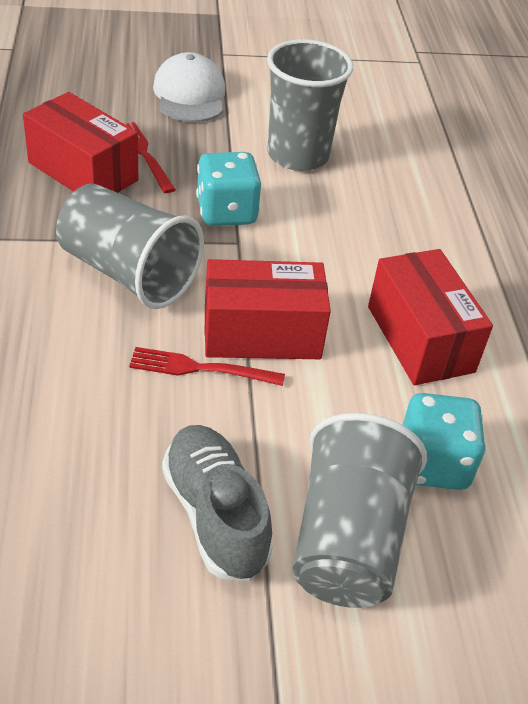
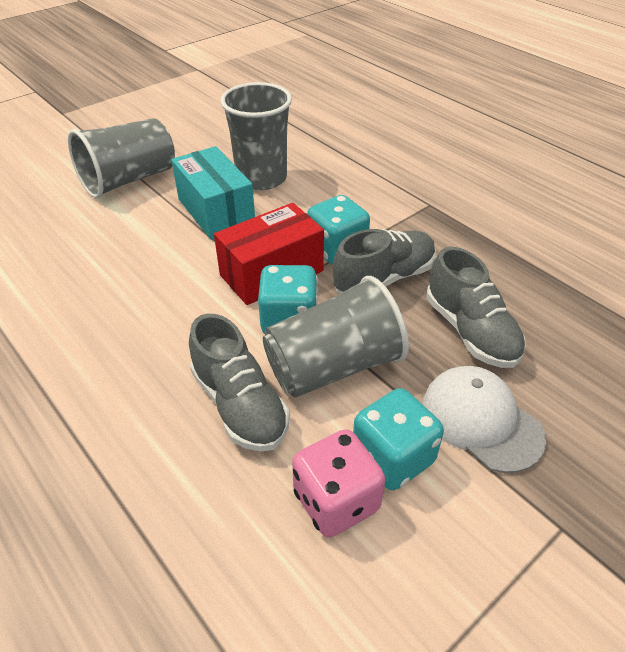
grey shoe: [162,425,273,581] = 1 -> [189,314,289,452] [333,229,436,293] [426,247,526,368] = 3
pink dice: none = 0 -> [292,429,385,538] = 1
red box: [23,92,138,193] [204,259,331,359] [368,249,493,385] = 3 -> [214,203,324,305] = 1
red fork: [126,122,176,193] [129,347,285,386] = 2 -> none = 0
turquoise box: none = 0 -> [171,146,255,240] = 1
turquoise dice: [196,152,261,226] [402,393,486,490] = 2 -> [258,265,318,334] [307,195,370,265] [353,388,444,490] = 3

